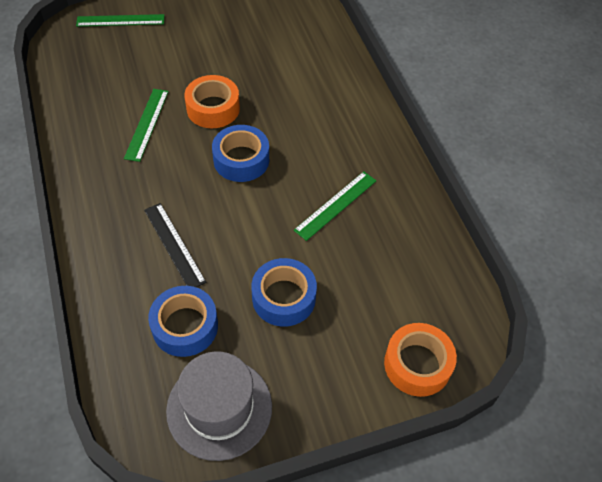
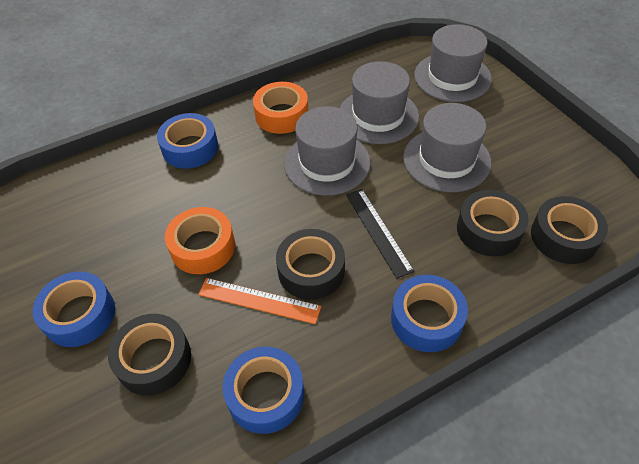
black tape: none = 0 -> [108,314,191,396] [276,229,345,300] [457,190,529,256] [531,196,608,264] = 4
blue tape: [148,286,218,357] [212,125,269,182] [251,258,317,327] = 3 -> [33,272,115,347] [157,113,218,169] [223,347,304,434] [391,275,468,352] = 4
green ruler: [76,14,165,27] [124,89,169,162] [294,171,376,241] = 3 -> none = 0
grey hat: [166,351,272,461] = 1 -> [284,106,371,196] [340,61,419,144] [403,103,491,192] [414,24,492,102] = 4
orange ruler: none = 0 -> [198,278,321,324] = 1

